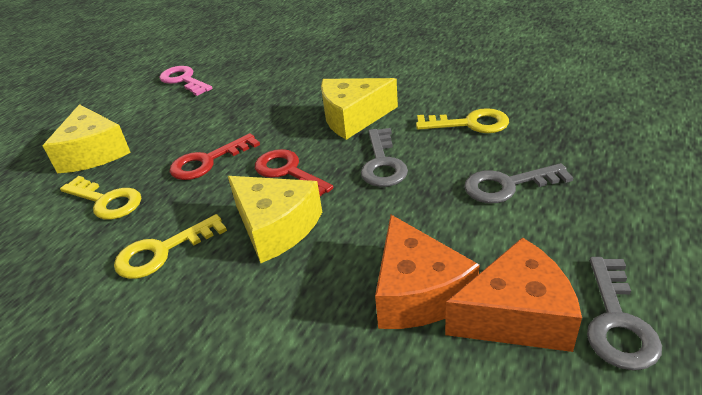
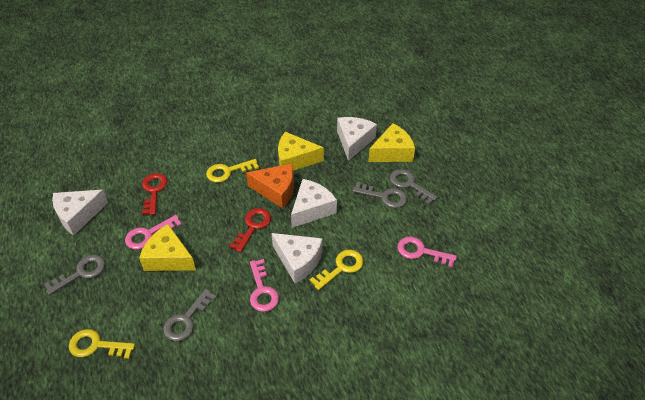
grey key: [361,128,408,187] [464,163,574,203] [587,257,662,370] = 3 -> [44,255,105,295] [163,289,217,341] [353,182,407,208] [390,169,437,205] = 4
orange cheese: [375,215,479,329] [445,237,582,352] = 2 -> [246,163,294,208] = 1
pink key: [160,66,212,96] = 1 -> [125,215,182,249] [250,259,279,312] [397,237,457,268] = 3
white cheese: none = 0 -> [52,190,108,235] [271,233,323,283] [291,179,337,228] [337,117,377,161] = 4

